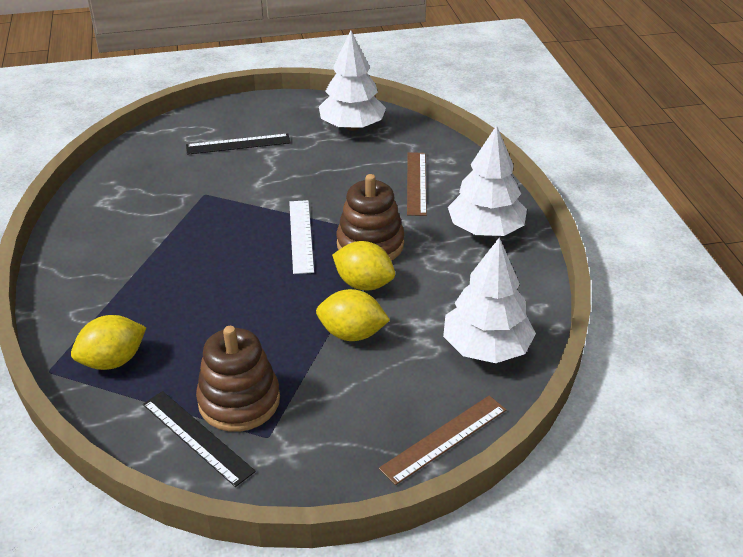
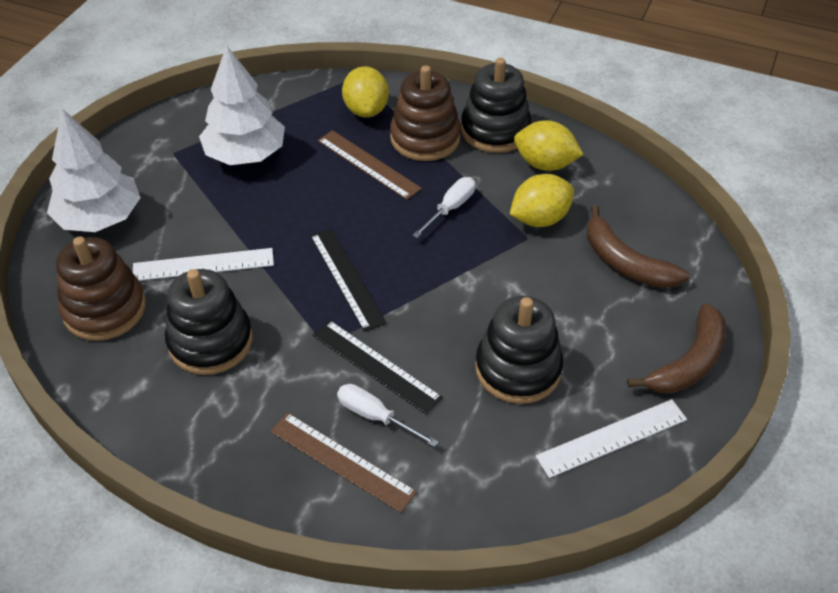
black stacking toy: none = 0 -> [165,269,253,375] [461,58,531,153] [475,296,563,404] = 3
brown banana: none = 0 -> [587,205,690,288] [627,303,726,393] = 2
white ruler: [289,200,314,274] = 1 -> [133,248,274,281] [536,399,687,478] = 2
white screwdriver: none = 0 -> [337,384,439,447] [412,177,475,238] = 2
white tree: [319,31,386,131] [443,238,536,363] [448,125,527,236] = 3 -> [47,109,141,232] [199,45,285,165] = 2

